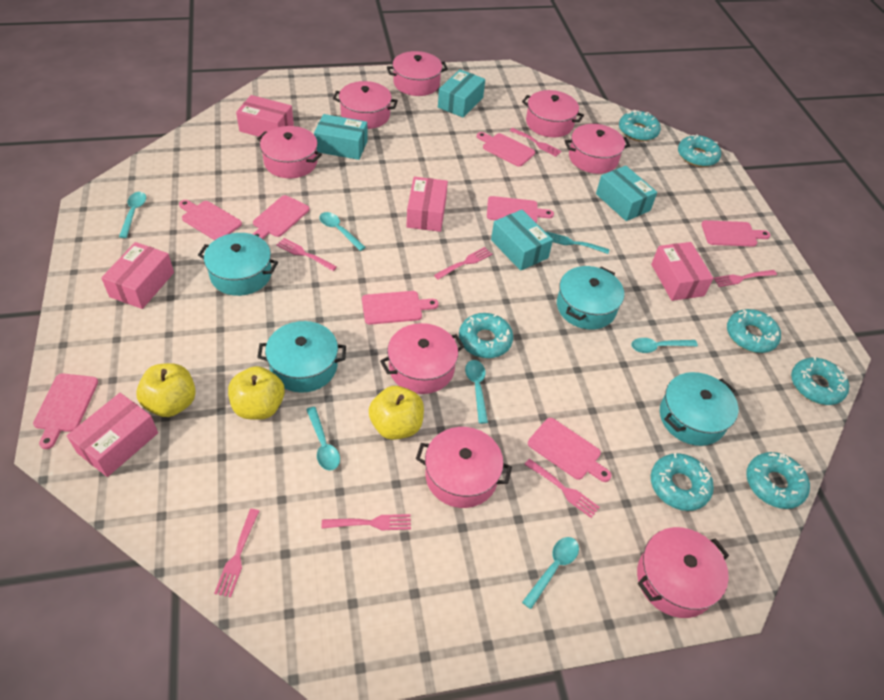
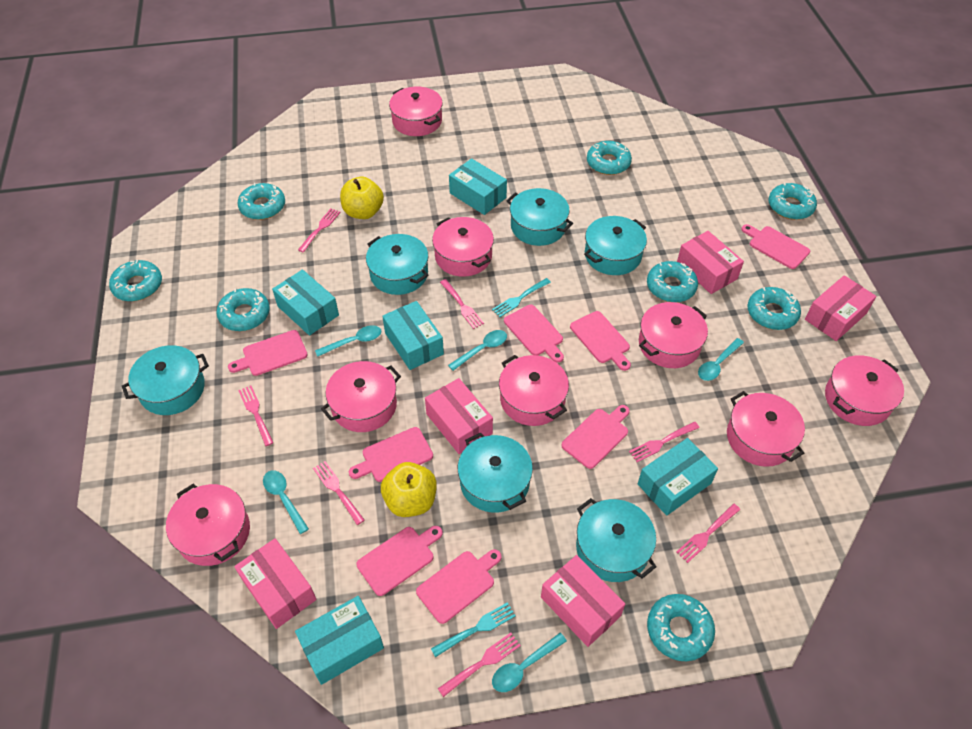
turquoise box: [314,114,368,160] [438,70,485,118] [491,210,553,271] [596,165,657,221] = 4 -> [272,269,339,336] [295,596,384,685] [382,301,444,370] [449,158,507,215] [638,438,718,516] = 5
turquoise donut: [459,313,513,358] [619,110,661,141] [651,453,714,511] [678,134,721,167] [727,309,781,353] [746,452,810,509] [791,356,849,405] = 7 -> [109,260,162,301] [216,288,270,331] [238,183,285,220] [587,141,632,175] [647,261,698,302] [647,594,715,661] [748,287,801,330] [769,182,817,220] = 8
turquoise fork: [546,232,610,254] = 1 -> [431,602,515,657] [492,278,551,317] = 2
turquoise pot: [198,233,278,296] [257,321,346,393] [557,266,624,330] [660,372,738,446] = 4 -> [122,345,209,415] [366,234,429,295] [458,433,533,513] [507,188,573,246] [576,498,657,582] [584,216,647,275] = 6
turquoise spoon: [119,192,146,238] [306,406,340,471] [319,212,366,251] [465,360,488,424] [522,537,579,609] [631,338,698,353] = 6 -> [263,471,309,534] [315,325,382,357] [448,330,507,371] [492,633,567,692] [698,338,744,381] = 5
yellow apple: [136,363,196,417] [228,366,285,420] [369,386,424,440] = 3 -> [340,177,384,219] [381,462,436,517] = 2

